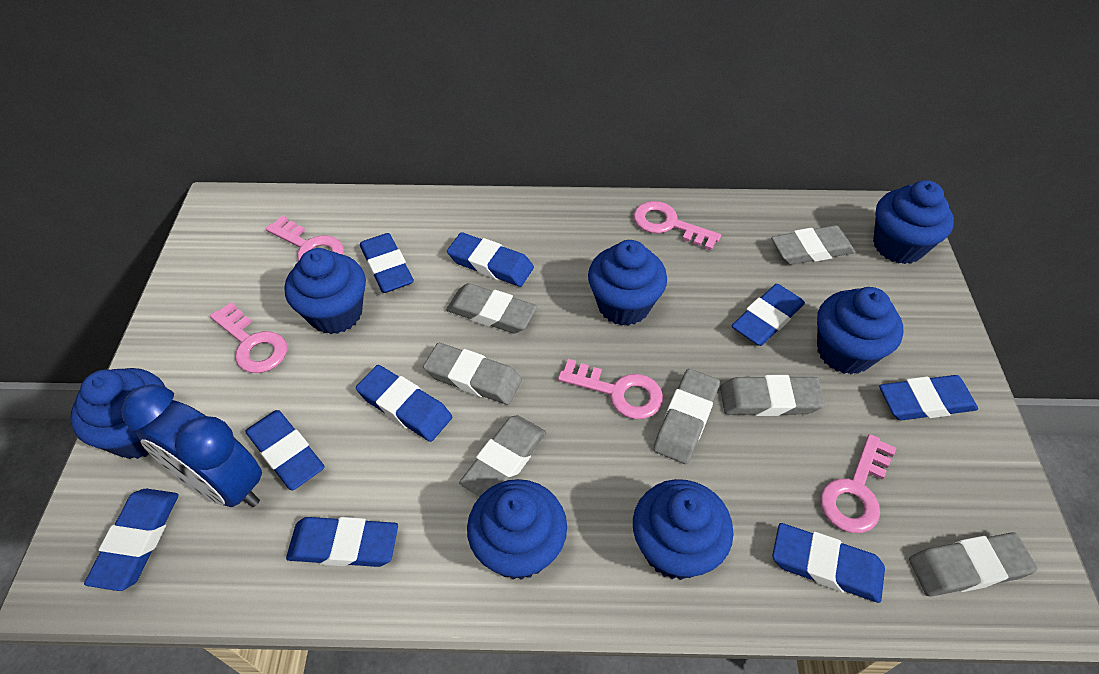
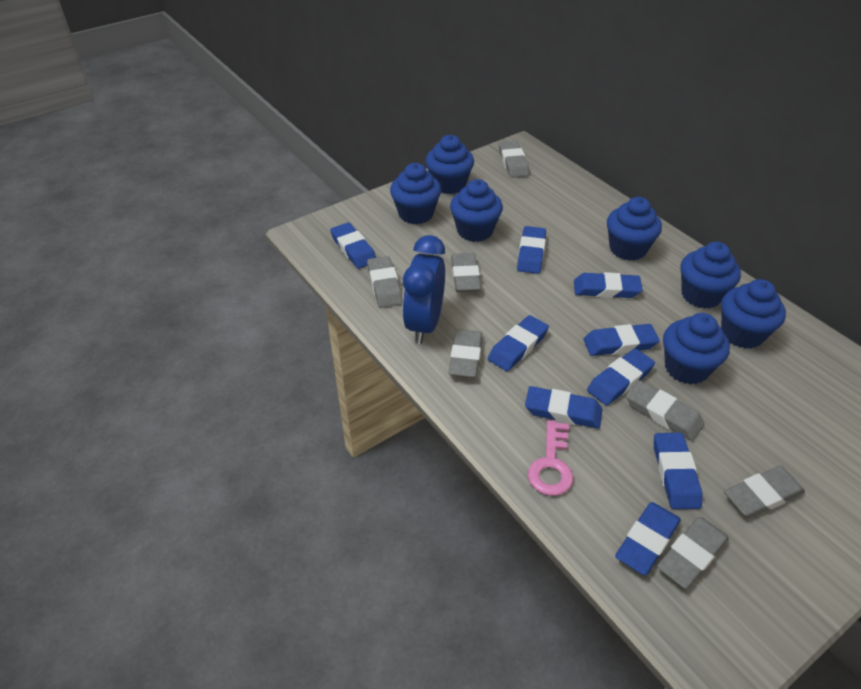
pink key: [210,302,287,373] [265,216,344,261] [558,359,663,419] [633,201,721,251] [820,434,896,533] = 5 -> [528,420,573,496] = 1

